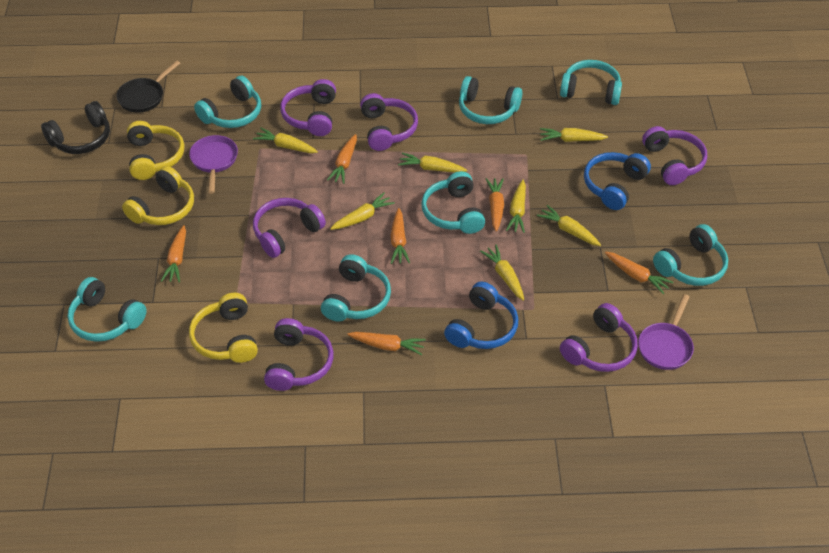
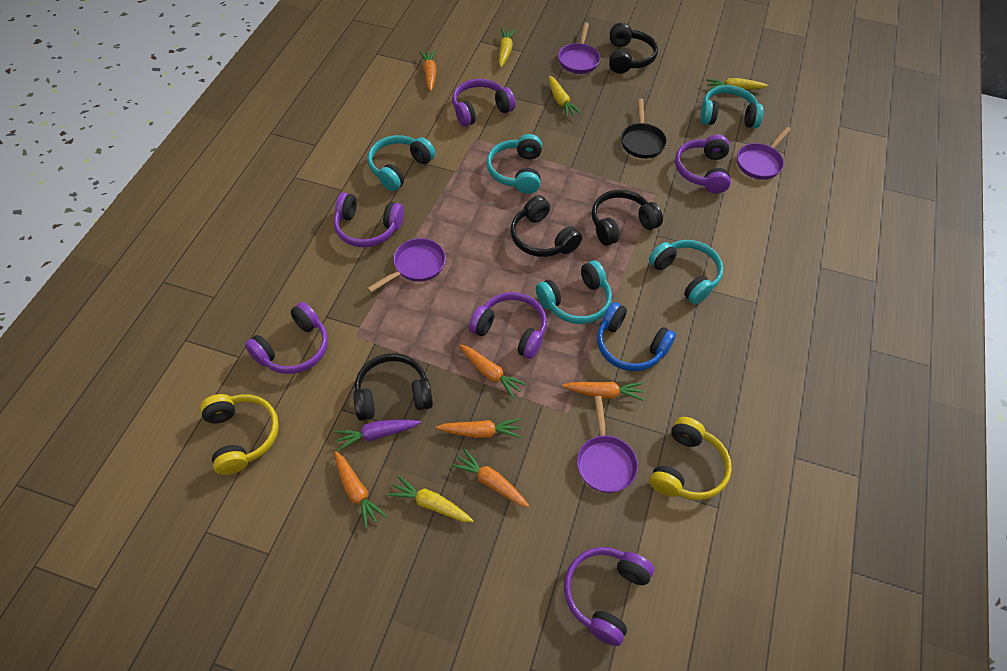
black headphones: [41,101,110,154] = 1 -> [353,354,433,421] [511,195,582,257] [592,190,663,246] [609,23,658,74] = 4
blue headphones: [444,281,518,349] [584,152,651,210] = 2 -> [597,302,676,371] = 1
purple carrot: none = 0 -> [334,420,421,451] = 1
purple pan: [189,135,238,194] [638,294,694,370] = 2 -> [367,238,446,292] [558,22,600,74] [577,396,638,493] [737,127,791,180] = 4
turquoise headphones: [67,277,147,342] [194,75,261,128] [321,254,391,322] [421,171,485,234] [459,76,522,124] [560,60,622,105] [653,224,728,286] = 7 -> [368,135,435,191] [486,134,542,194] [536,260,612,324] [649,240,723,304] [700,85,763,128] = 5
yellow carrot: [253,128,318,153] [330,192,395,230] [398,153,467,172] [480,245,524,301] [506,180,526,233] [537,205,601,246] [540,128,608,142] = 7 -> [388,475,473,522] [499,28,516,67] [549,76,582,118] [706,78,768,90] = 4
yellow headphones: [122,166,194,225] [127,121,184,180] [189,293,258,363] = 3 -> [200,394,279,475] [649,417,732,500] = 2

